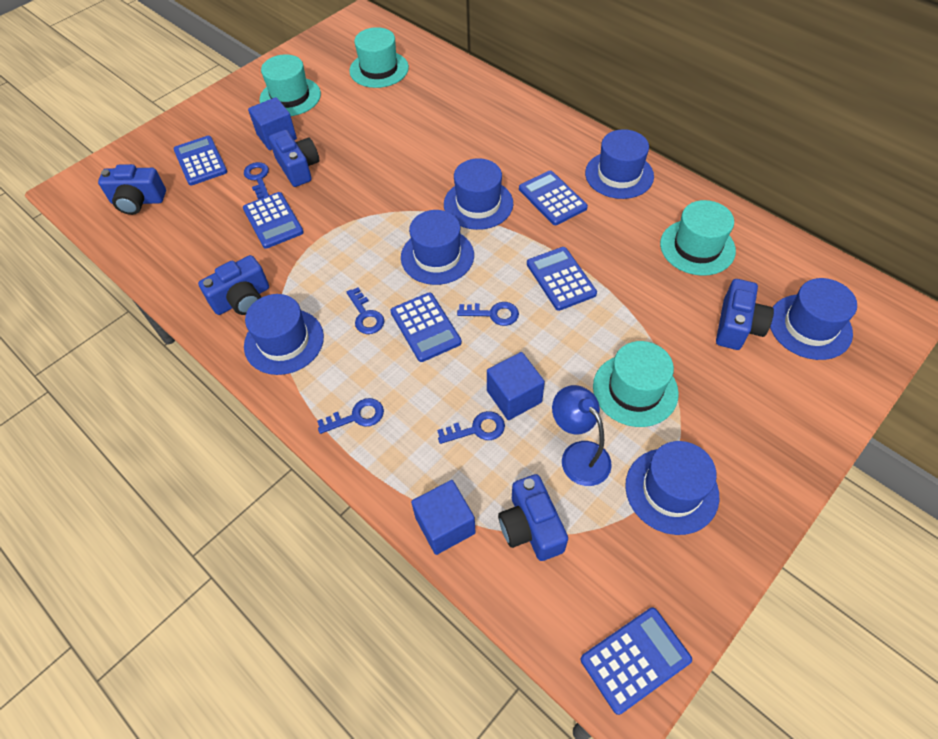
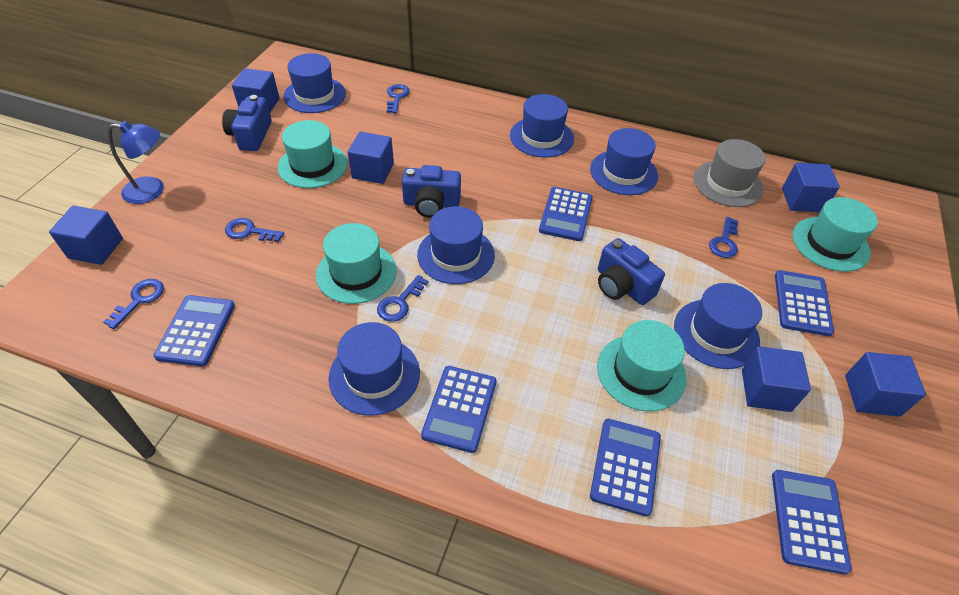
blue camera: [98,164,166,215] [198,255,269,315] [269,130,319,187] [498,474,568,561] [716,279,774,350] = 5 -> [222,95,272,151] [402,165,461,218] [598,238,665,305] = 3
blue cube: [248,97,297,150] [411,480,476,555] [487,352,545,420] = 3 -> [49,206,123,265] [232,68,279,112] [348,132,394,184] [742,347,811,412] [782,163,840,212] [845,352,926,417] = 6
grey hat: none = 0 -> [694,139,766,207] = 1

